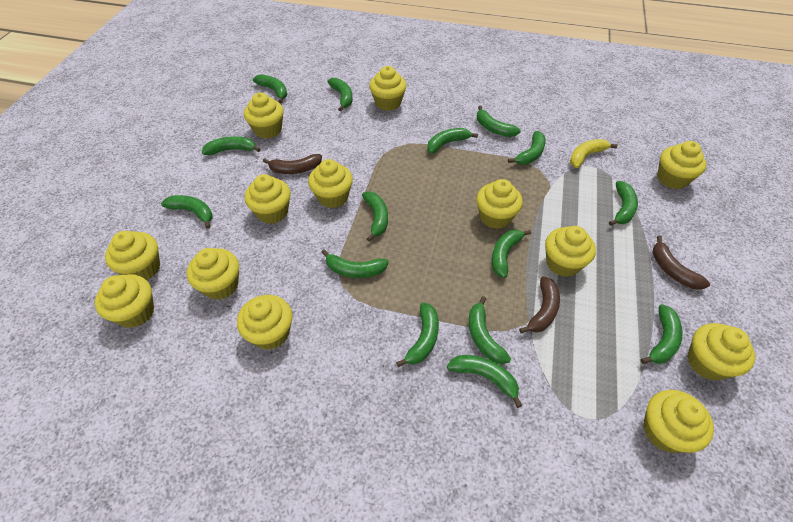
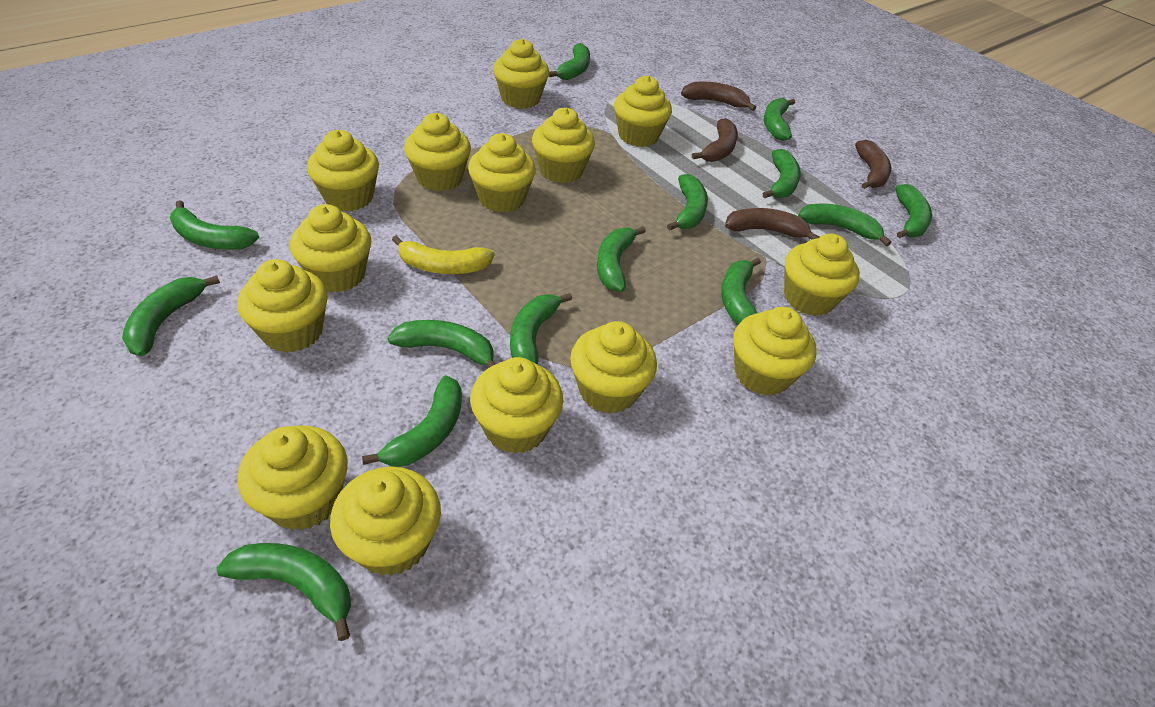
brown banana: [263,154,322,174] [519,276,560,333] [652,236,710,290] = 3 -> [681,82,756,111] [692,118,738,162] [725,208,820,240] [855,140,891,189] = 4
green banana: [161,195,213,229] [202,136,260,155] [253,74,287,103] [321,249,389,278] [327,78,352,111] [362,191,388,242] [396,302,439,367] [427,128,478,154] [447,355,522,408] [469,296,511,364] [477,106,521,137] [491,230,531,278] [508,131,546,165] [609,181,638,226] [641,304,683,364] = 15 -> [122,276,220,356] [170,200,259,250] [216,543,351,641] [362,375,462,467] [388,320,495,368] [510,293,572,365] [548,43,590,80] [597,226,646,292] [667,174,708,231] [721,257,761,325] [763,149,801,198] [764,98,795,141] [798,203,891,246] [896,184,932,238] = 14
yellow cupcake: [95,274,154,328] [105,231,160,280] [187,248,239,300] [237,295,293,350] [244,92,284,139] [245,174,291,224] [308,159,353,208] [369,66,406,111] [476,179,523,229] [545,226,596,277] [643,390,714,453] [657,141,706,189] [687,323,755,381] = 13 -> [238,259,328,353] [238,425,348,530] [290,204,371,292] [307,130,379,211] [330,467,441,576] [404,113,471,191] [468,133,536,213] [470,357,563,454] [493,39,549,109] [532,108,595,183] [570,321,657,414] [614,76,672,147] [733,307,817,395] [784,234,860,316] = 14

